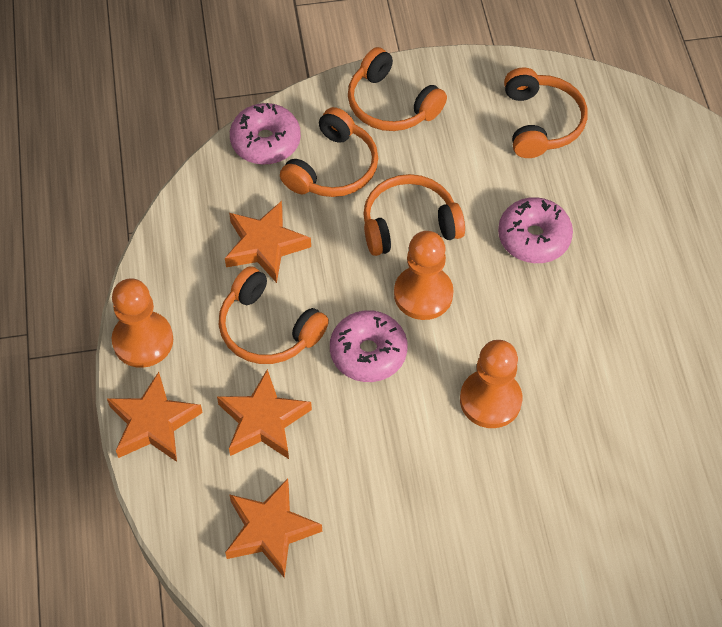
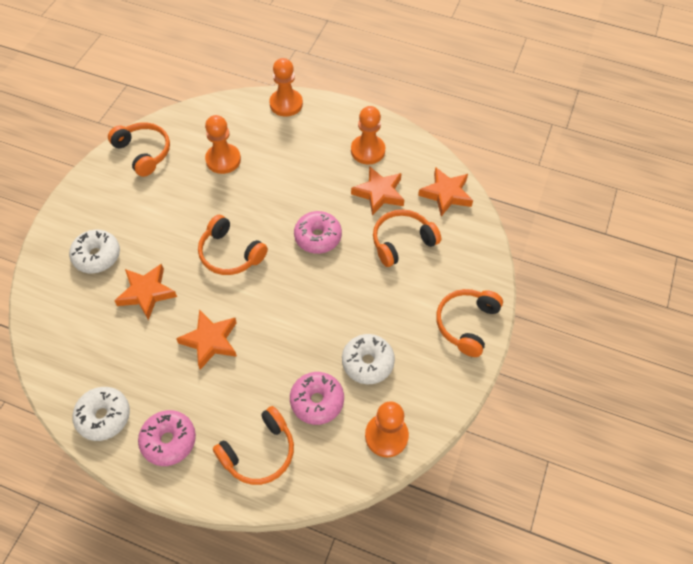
orange pawn: [112,278,173,368] [394,231,454,320] [460,340,522,428] = 3 -> [205,115,241,174] [269,58,303,117] [351,106,385,164] [365,401,409,457] = 4
white donut: none = 0 -> [69,230,120,273] [72,387,130,441] [342,334,395,384] = 3

